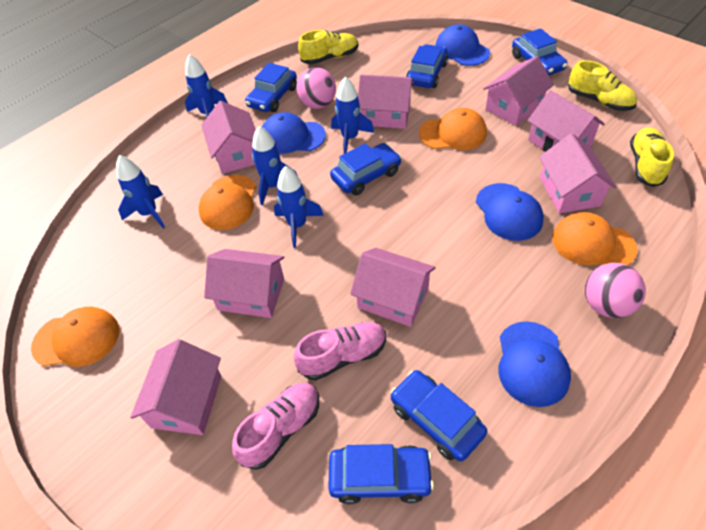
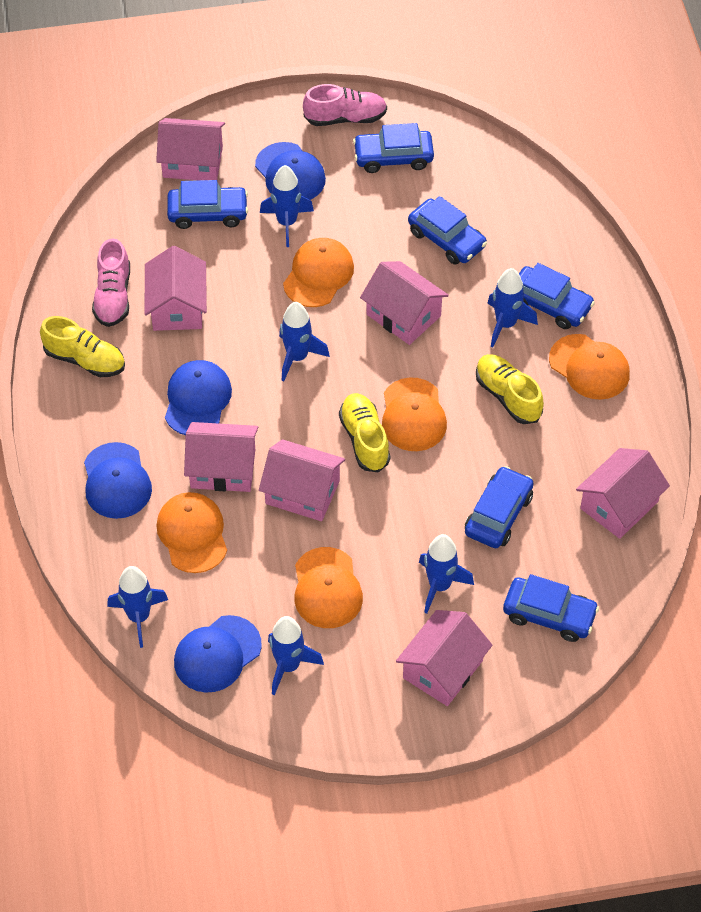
blue rocket: [116,155,165,229] [185,54,228,117] [252,126,298,205] [274,166,324,248] [331,77,374,154] = 5 -> [107,566,168,648] [260,165,314,247] [268,616,324,695] [279,302,330,381] [419,534,474,614] [487,268,538,347] = 6
orange cap: [31,307,119,367] [199,175,256,230] [419,108,487,150] [552,212,638,265] = 4 -> [157,492,227,573] [283,238,354,307] [294,547,363,628] [382,377,447,451] [549,334,630,400] = 5
pink ball: [296,67,336,109] [585,263,646,318] = 2 -> none = 0
pink house: [130,339,221,435] [201,101,256,174] [204,249,285,318] [350,248,436,327] [358,74,414,129] [483,56,554,126] [527,90,605,152] [539,133,617,214] = 8 -> [144,246,207,331] [156,118,225,180] [184,422,258,492] [259,439,345,521] [360,261,449,345] [396,610,492,706] [576,448,670,539] = 7

